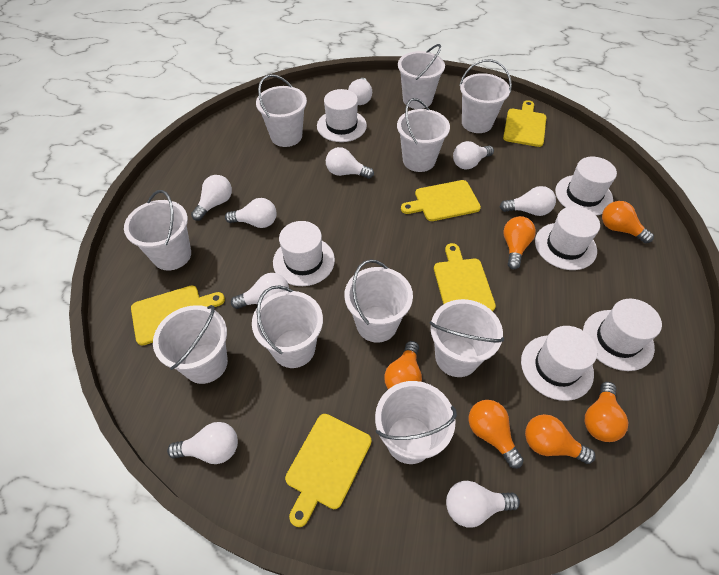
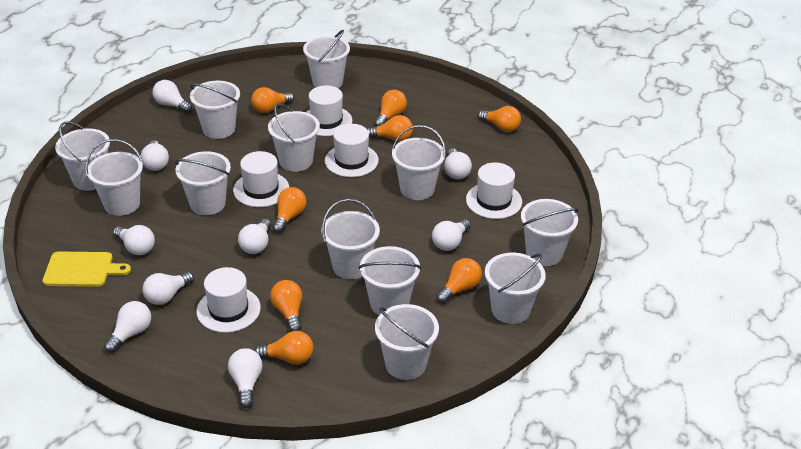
orange light bulb: [384,341,422,389] [469,400,524,469] [503,216,536,269] [525,414,595,464] [585,382,628,442] [602,201,654,243] = 6 -> [251,87,294,113] [254,331,313,365] [270,280,302,332] [273,187,306,233] [367,115,413,142] [374,90,407,126] [436,258,482,303] [478,106,521,132] = 8
white bucket: [124,190,191,270] [153,305,228,384] [252,285,323,368] [256,74,307,147] [344,259,413,343] [375,381,457,464] [397,98,450,172] [398,44,445,109] [430,299,504,377] [459,59,512,133] = 10 -> [55,121,110,191] [85,139,143,216] [175,151,231,215] [190,81,240,139] [268,104,320,172] [303,30,350,88] [322,199,380,279] [359,246,421,315] [375,304,439,380] [392,125,446,200] [485,253,546,324] [521,199,579,266] = 12
white hat: [273,221,335,286] [317,89,367,142] [521,326,597,401] [535,206,600,270] [555,157,617,216] [583,299,662,371] = 6 -> [196,267,261,333] [233,151,289,207] [306,85,352,136] [325,124,379,177] [466,162,522,219] = 5
yellow cutting board: [131,286,225,346] [285,414,371,527] [401,180,481,221] [434,243,496,311] [503,100,546,147] = 5 -> [42,251,131,287] = 1

